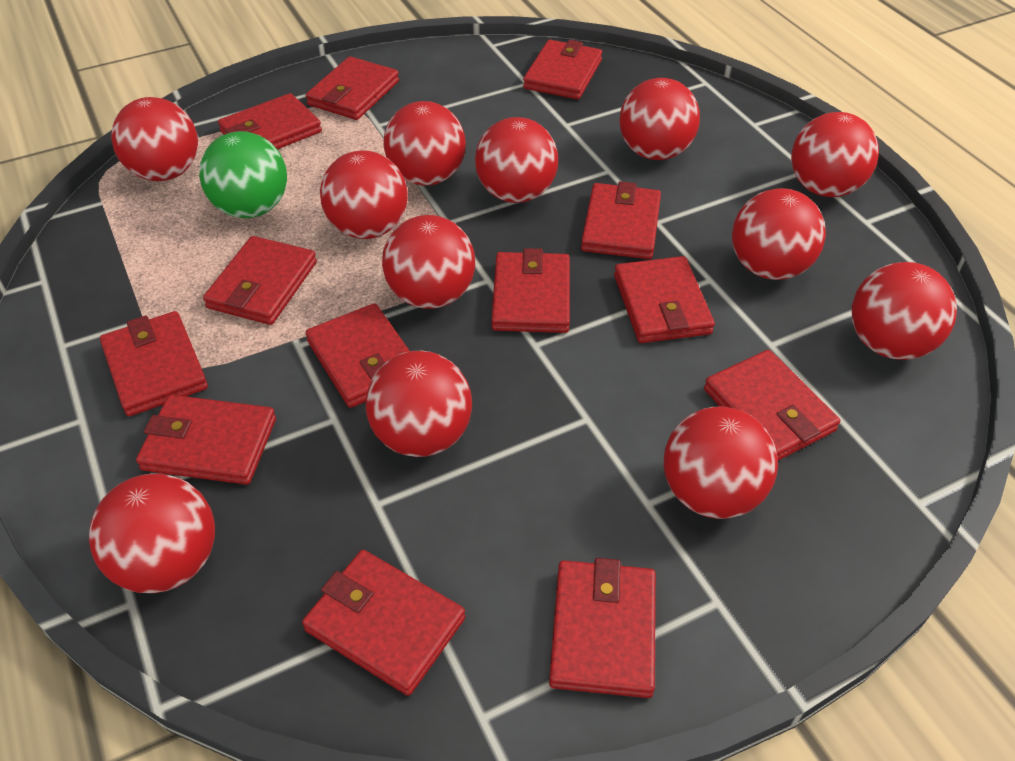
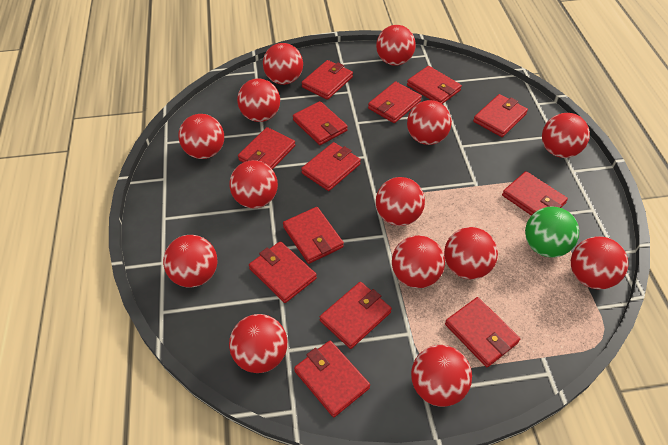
red ball: [89,473,215,593] [111,97,198,181] [320,151,408,239] [366,351,472,457] [382,215,475,309] [384,101,466,186] [475,117,558,203] [619,78,700,160] [664,407,778,519] [732,188,826,280] [791,112,879,197] [852,262,957,360] = 12 -> [163,235,218,288] [178,114,224,159] [229,160,278,209] [229,314,287,373] [237,78,280,122] [263,43,303,85] [376,25,416,66] [376,177,425,226] [392,235,445,288] [407,100,452,145] [411,345,472,407] [444,227,498,279] [542,113,590,158] [571,236,628,289] = 14

